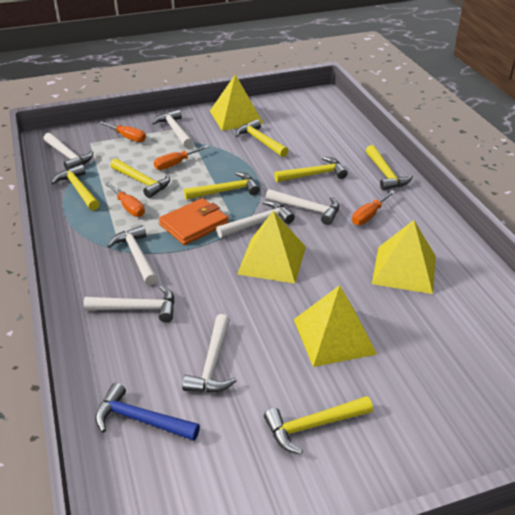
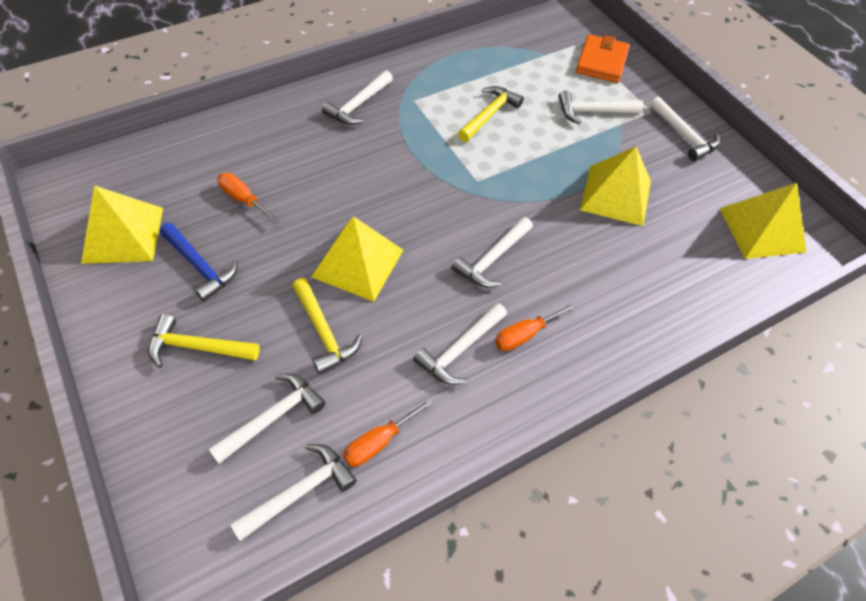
orange screwdriver: [99,121,146,142] [105,182,145,217] [154,145,209,170] [352,190,395,225] = 4 -> [217,173,280,223] [343,398,433,467] [495,303,576,351] = 3
yellow hammer: [51,164,100,211] [110,158,170,198] [184,172,260,200] [236,119,289,157] [264,396,373,455] [274,157,347,182] [366,145,413,190] = 7 -> [149,314,260,368] [292,278,362,374] [458,86,524,142] = 3

